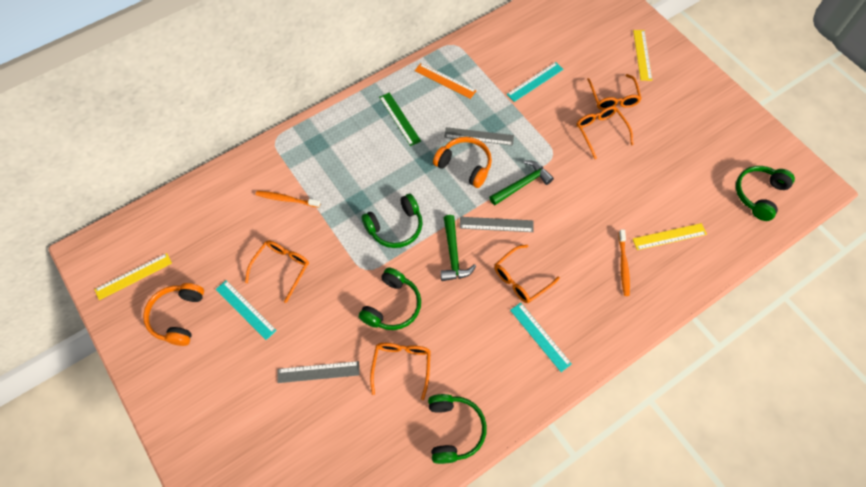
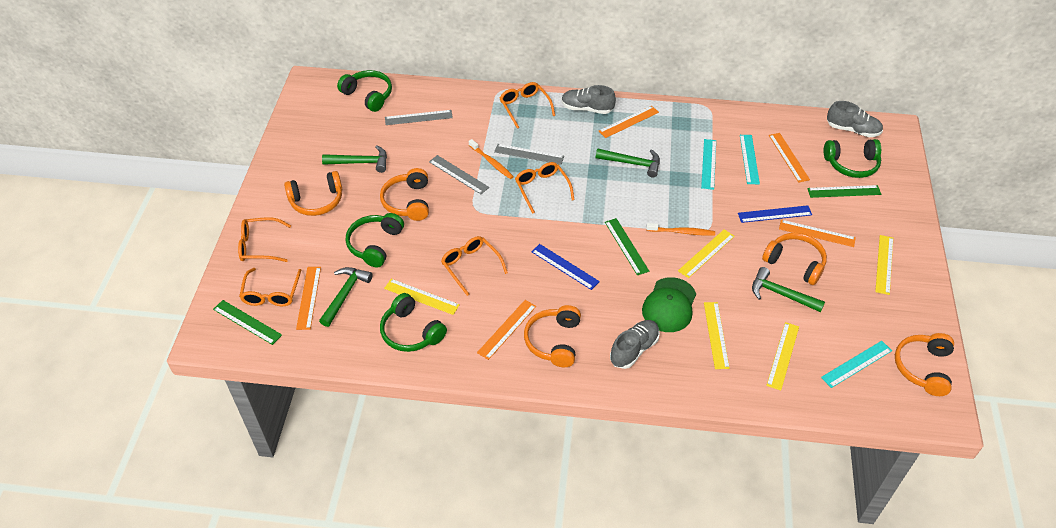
blue ruler: none = 0 -> [531,244,600,290] [738,205,812,223] = 2
green cap: none = 0 -> [642,277,696,332] = 1
green hammer: [440,215,476,281] [489,160,554,205] = 2 -> [319,267,373,327] [322,146,387,173] [596,149,660,177] [752,267,825,312] = 4
green ruler: [379,93,421,146] = 1 -> [213,300,282,345] [605,218,649,275] [807,185,881,198] = 3
grey shoe: none = 0 -> [561,85,616,114] [610,320,660,369] [827,101,883,137] = 3
orange headphones: [143,283,204,346] [433,137,492,188] = 2 -> [284,171,342,216] [380,168,429,221] [524,305,581,367] [762,233,827,285] [895,333,954,396] = 5
orange ruler: [415,63,477,99] = 1 -> [296,267,321,330] [477,300,536,360] [599,106,659,138] [769,133,810,183] [779,220,856,247] = 5
yellow ruler: [94,253,172,300] [633,30,652,81] [633,223,707,250] = 3 -> [384,279,460,315] [678,229,735,278] [704,302,730,369] [766,322,799,391] [875,235,893,295] = 5

